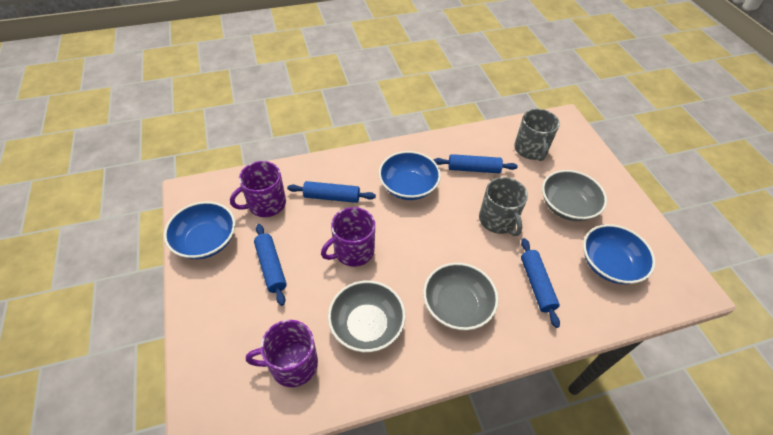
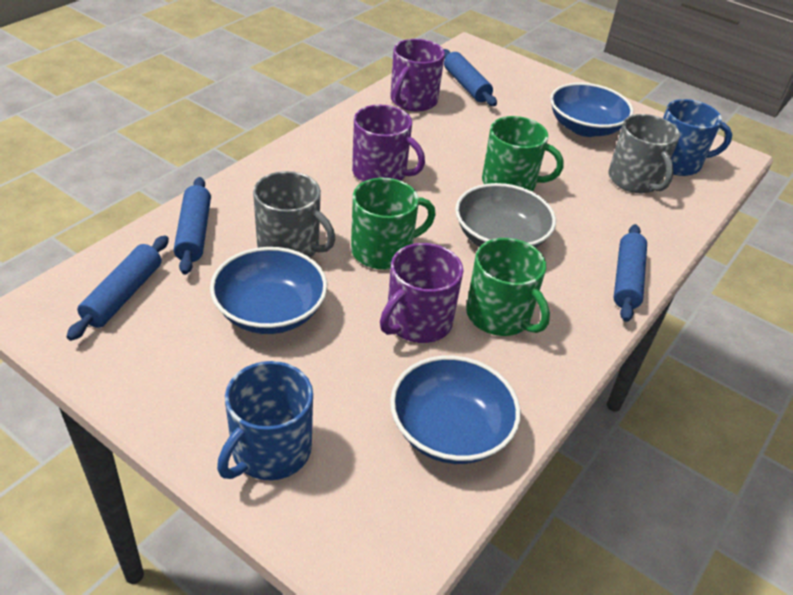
blue mug: none = 0 -> [217,361,313,480] [663,99,732,176] = 2
green mug: none = 0 -> [351,178,436,270] [466,238,550,336] [482,116,564,191] = 3
grey bowl: [328,281,406,352] [423,263,499,330] [542,170,607,221] = 3 -> [455,183,556,248] = 1

